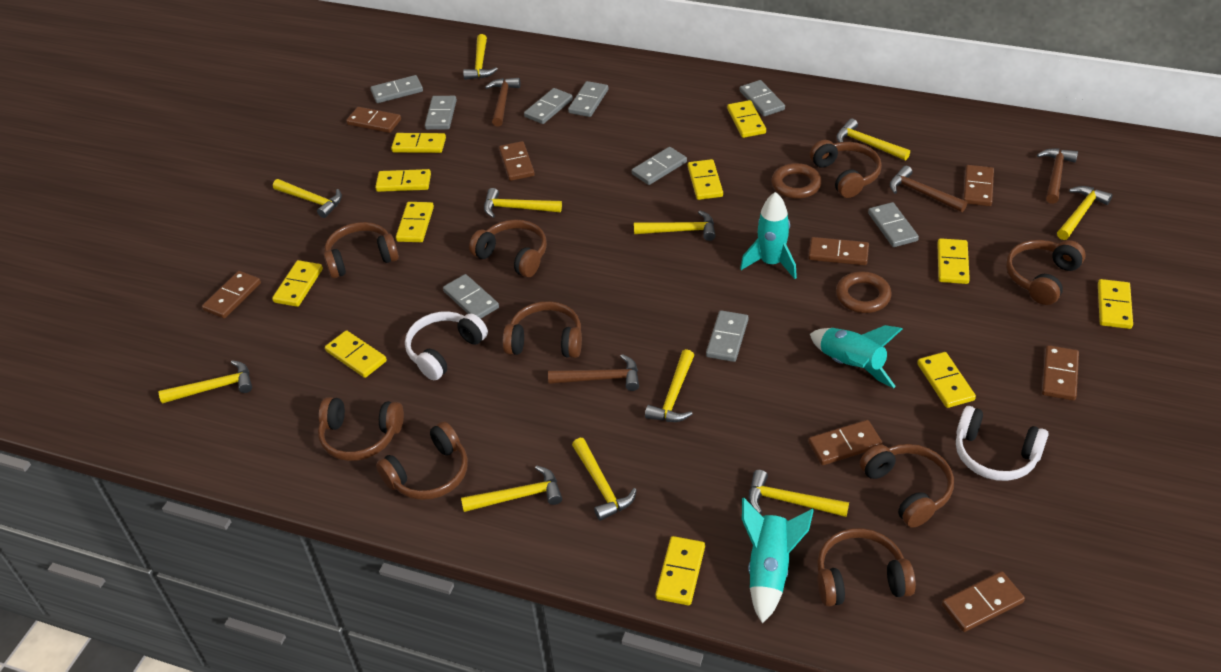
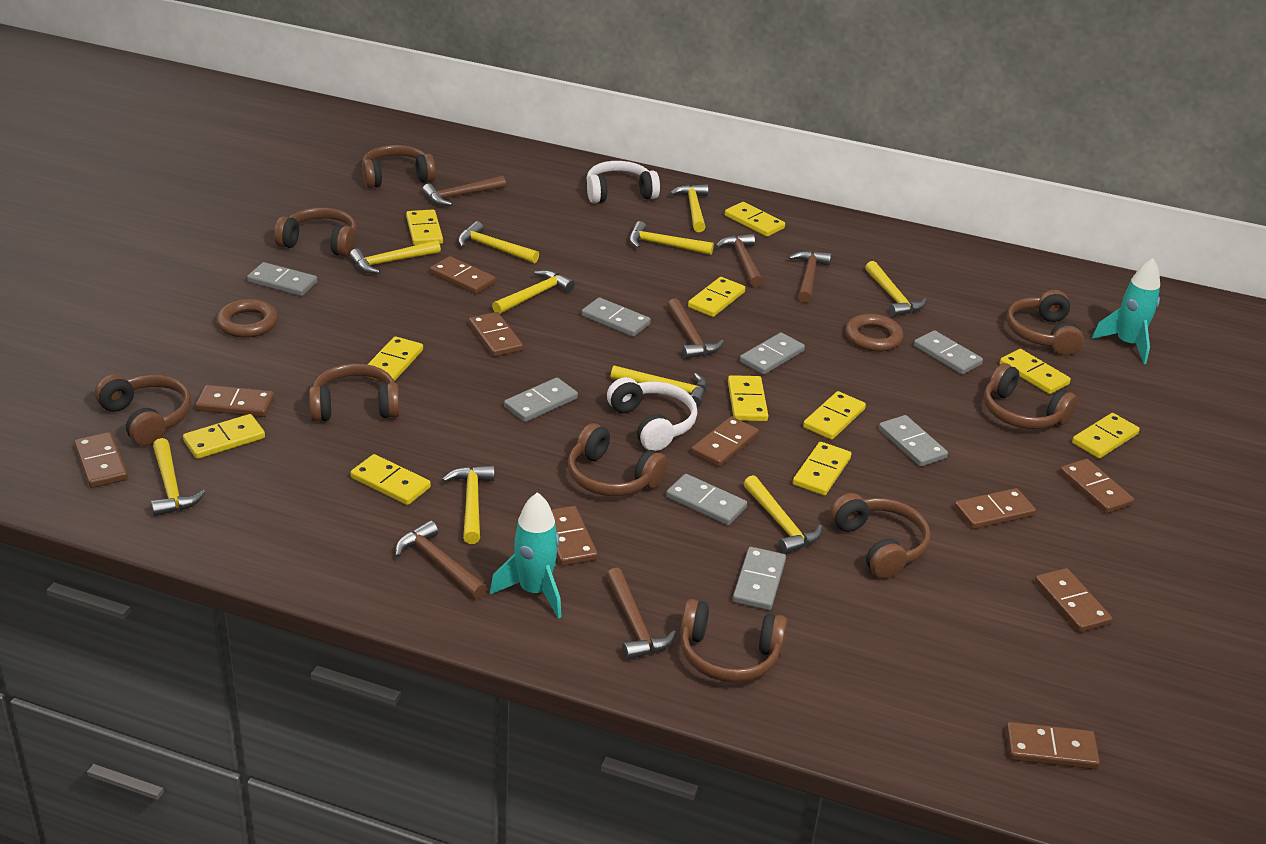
brown domino: [202,271,261,319] [346,107,401,133] [499,141,535,181] [808,237,869,265] [808,420,883,465] [942,571,1025,632] [963,165,994,206] [1042,345,1079,400] = 8 -> [74,432,128,488] [196,385,274,417] [430,256,496,294] [469,312,523,357] [551,506,598,566] [691,416,759,467] [954,488,1036,529] [1006,722,1100,769] [1035,568,1112,632] [1060,459,1134,513] = 10
brown hammer: [485,78,520,126] [548,354,639,391] [890,166,967,212] [1037,149,1078,204] = 4 -> [395,520,487,599] [422,176,506,206] [606,568,676,660] [667,298,724,359] [716,234,763,287] [788,251,831,303] = 6
grey domino: [370,75,423,103] [425,96,457,130] [443,274,499,319] [524,88,573,124] [568,81,608,117] [632,147,687,185] [706,310,748,362] [740,80,785,116] [868,202,919,247] = 9 -> [247,262,317,296] [504,377,578,422] [582,297,651,337] [666,474,747,525] [733,547,786,610] [740,333,805,375] [879,415,948,467] [914,330,983,374] = 8
turquoise rocket: [740,192,797,279] [742,498,814,624] [810,325,902,388] = 3 -> [490,492,561,619] [1092,258,1160,364] = 2
yellow hammer: [159,360,252,404] [273,179,342,218] [461,465,562,512] [463,34,498,80] [484,188,562,218] [572,438,637,521] [634,210,716,241] [645,349,694,422] [749,470,849,517] [836,119,910,160] [1057,186,1112,240] = 11 -> [151,438,206,516] [350,240,441,274] [442,465,494,544] [458,221,539,263] [492,270,575,314] [611,366,707,407] [629,221,714,255] [670,184,709,232] [744,475,822,554] [865,261,927,317] = 10

